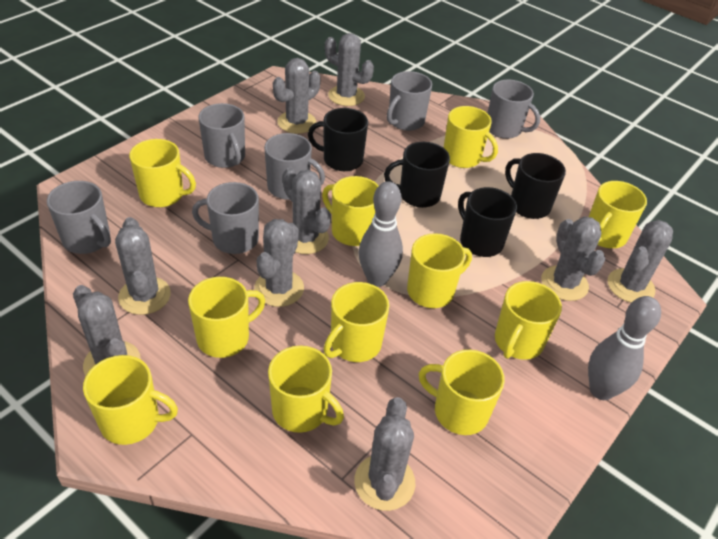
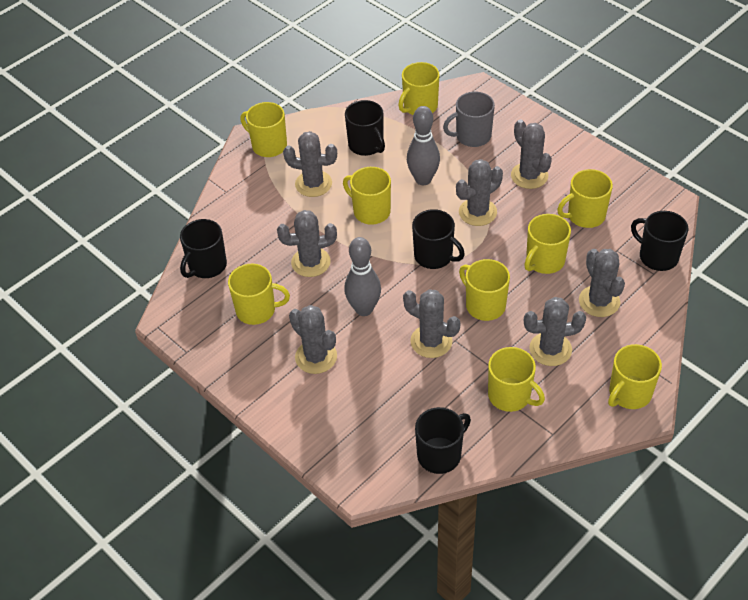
black mug: [308,108,368,171] [384,142,450,208] [458,187,517,257] [505,153,566,219] = 4 -> [180,219,227,278] [345,100,385,156] [412,209,465,269] [415,407,471,474] [631,211,688,271] = 5
grey cactus: [73,285,141,376] [115,217,171,315] [254,219,304,307] [273,58,321,134] [283,167,331,254] [325,33,374,106] [354,397,415,511] [541,216,605,301] [608,220,673,303] = 9 -> [277,210,337,277] [283,131,337,197] [289,305,337,374] [403,289,460,358] [456,159,503,226] [511,120,552,189] [524,297,586,366] [579,249,625,317] = 8
grey mug: [47,181,111,254] [192,182,259,254] [198,103,245,168] [264,133,325,200] [387,71,432,131] [488,80,540,139] = 6 -> [443,92,495,147] = 1
yellow mug: [83,355,178,445] [129,139,196,207] [188,277,265,358] [268,346,344,433] [322,176,379,246] [324,282,389,362] [407,233,472,308] [419,350,505,435] [444,106,498,168] [495,281,562,360] [589,181,647,248] = 11 -> [228,264,290,325] [240,102,287,157] [343,167,391,224] [398,62,439,115] [459,259,510,321] [488,347,545,412] [524,214,571,274] [557,169,613,228] [608,344,662,409] = 9

